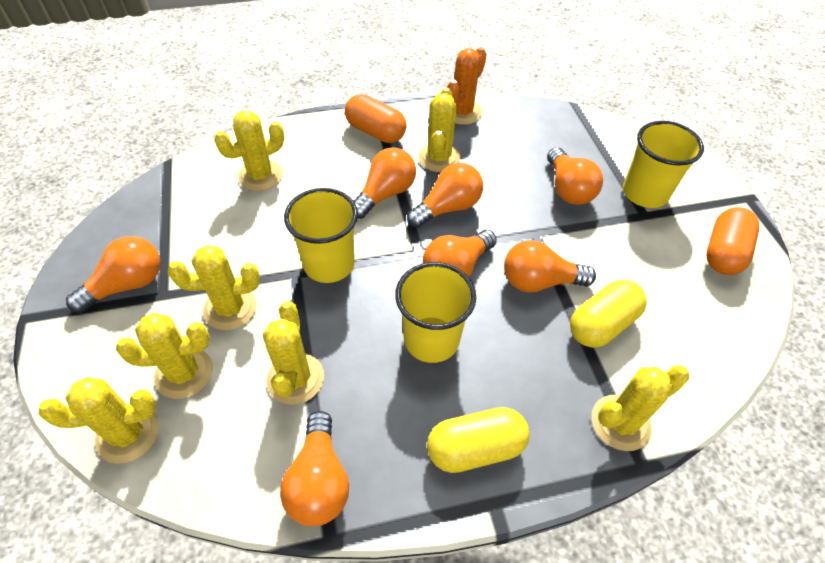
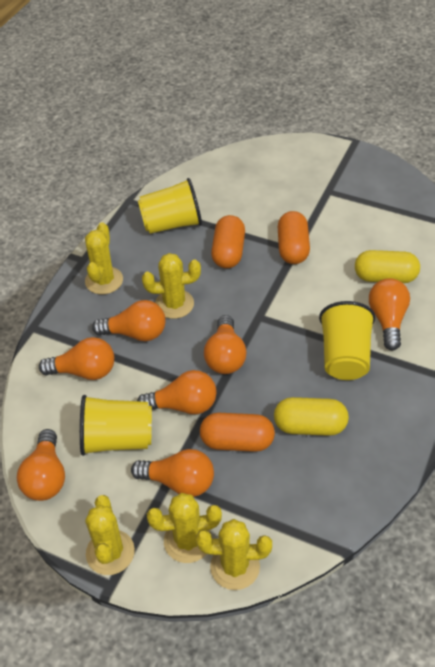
orange cactus: [447,47,487,125] = 1 -> none = 0
orange capsule: [345,94,407,143] [707,207,759,275] = 2 -> [200,413,275,452] [211,215,245,268] [278,211,310,264] = 3
yellow cactus: [38,377,159,464] [116,313,213,399] [168,245,260,330] [214,111,284,191] [263,301,324,405] [418,88,460,172] [592,365,689,451] = 7 -> [85,222,123,294] [85,495,135,575] [142,253,201,319] [147,493,222,563] [196,519,272,590] = 5

